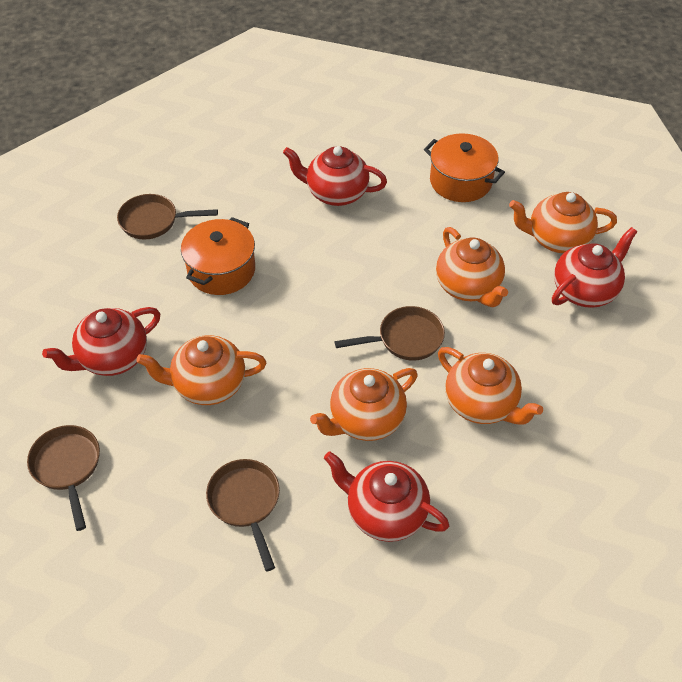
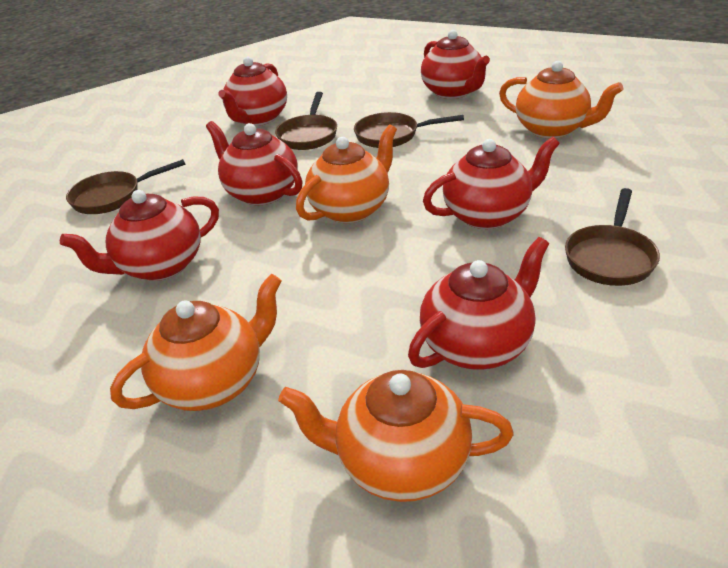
orange pot: [181,217,255,295] [424,133,505,202] = 2 -> none = 0
orange teapot: [136,335,266,405] [310,368,418,441] [436,227,508,307] [438,347,543,424] [509,192,617,253] = 5 -> [110,274,282,411] [278,370,514,502] [296,125,397,223] [499,61,623,138] = 4
red teapot: [42,307,160,376] [283,146,387,206] [324,451,449,542] [552,227,637,308] = 4 -> [60,190,219,281] [206,121,303,205] [218,57,287,126] [408,237,549,370] [421,30,490,99] [423,137,560,229] = 6

